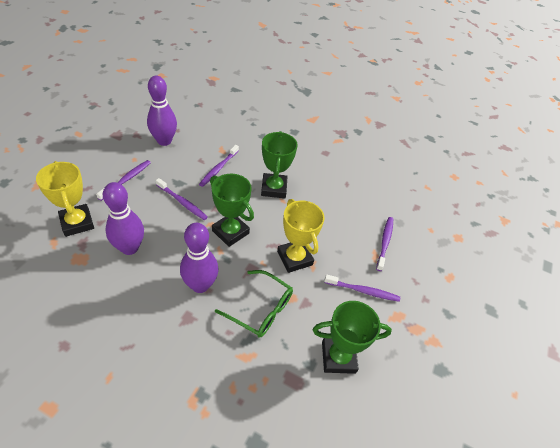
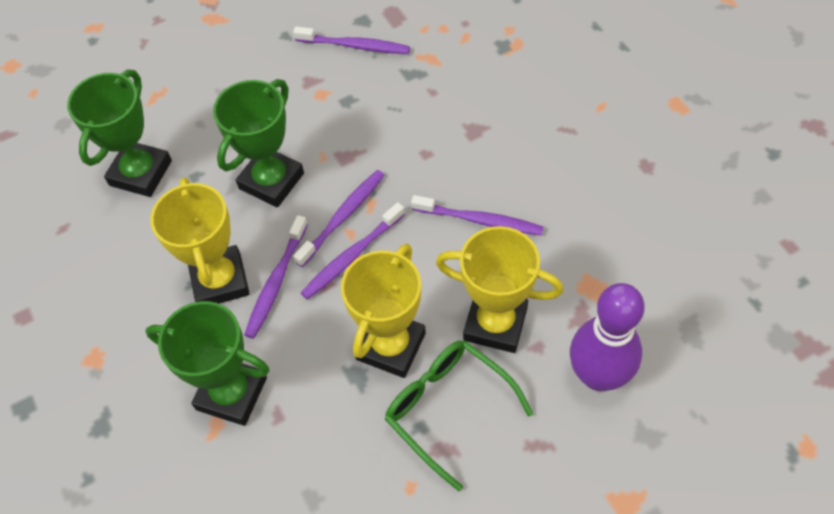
purple bowling pin: [103,182,144,255] [147,76,177,146] [180,223,218,293] = 3 -> [570,283,644,391] = 1
yellow trophy: [36,161,94,237] [277,199,325,273] = 2 -> [150,178,250,304] [341,244,426,378] [436,226,563,353] = 3

